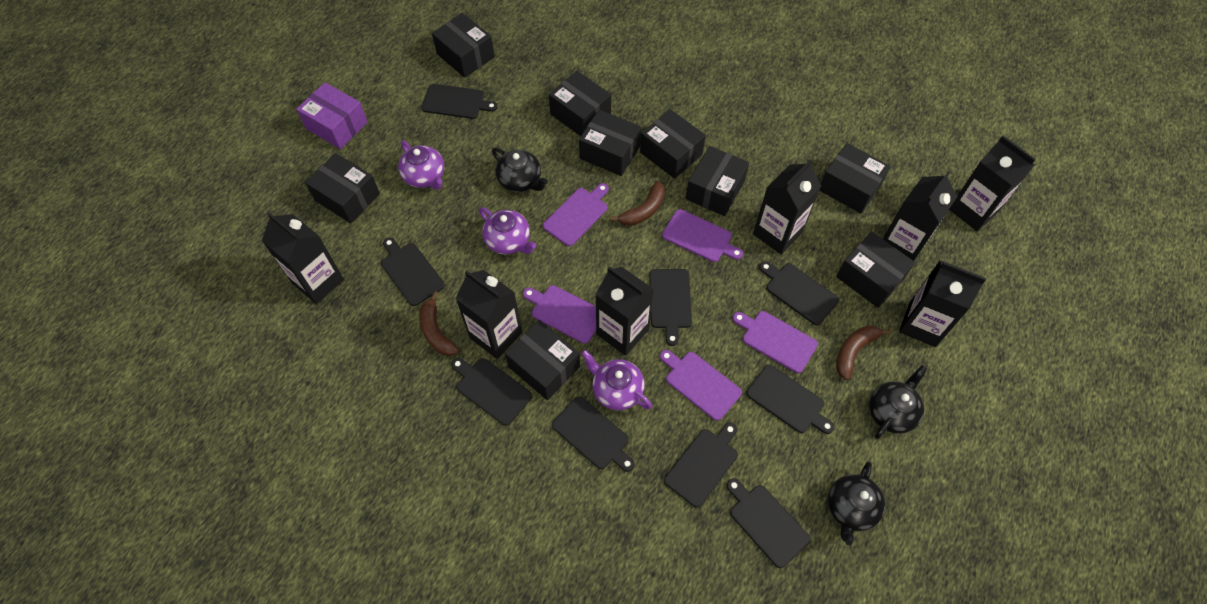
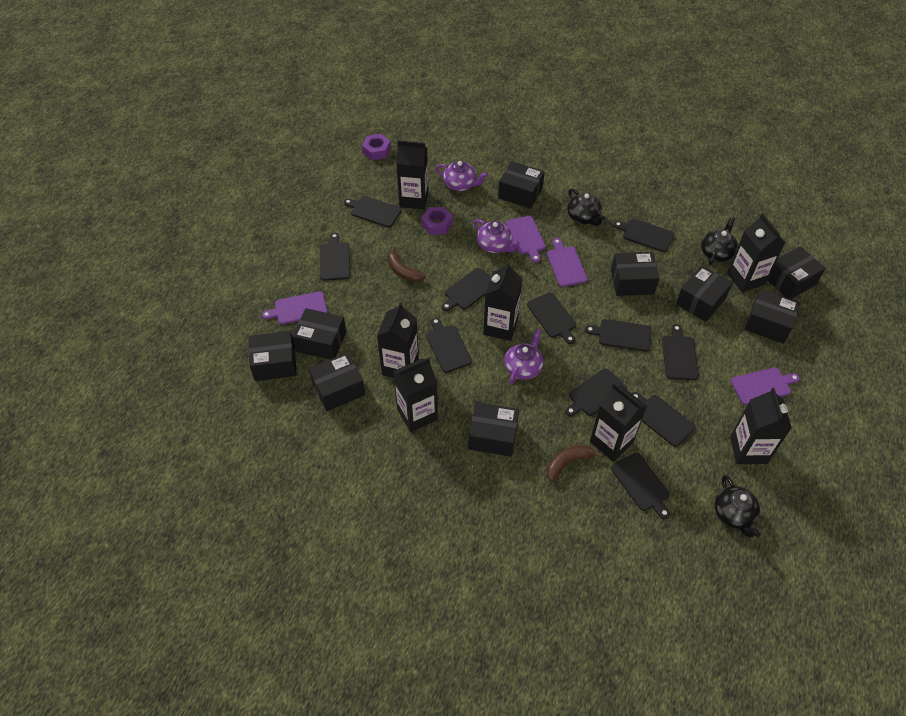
black cutting board: [381,238,445,306] [421,84,498,119] [451,358,532,426] [552,397,635,472] [649,269,692,346] [664,423,738,508] [726,478,811,568] [746,365,834,434] [759,261,839,325] = 9 -> [320,233,350,281] [344,196,402,227] [426,318,472,373] [442,268,491,311] [527,292,576,344] [565,368,627,417] [585,319,652,352] [611,453,670,519] [613,219,675,252] [631,392,695,447] [662,324,699,380] = 11
brown banana: [419,291,459,356] [610,181,665,226] [836,325,891,380] = 3 -> [388,246,426,282] [547,445,603,481] = 2
purple box: [296,82,368,149] = 1 -> none = 0
purple cutting board: [523,285,596,344] [543,183,609,246] [660,350,742,421] [662,209,743,262] [733,311,818,373] = 5 -> [262,291,328,325] [506,216,546,263] [547,238,588,287] [731,368,800,405] = 4
purple nut: none = 0 -> [362,134,391,160] [422,207,453,235] = 2

